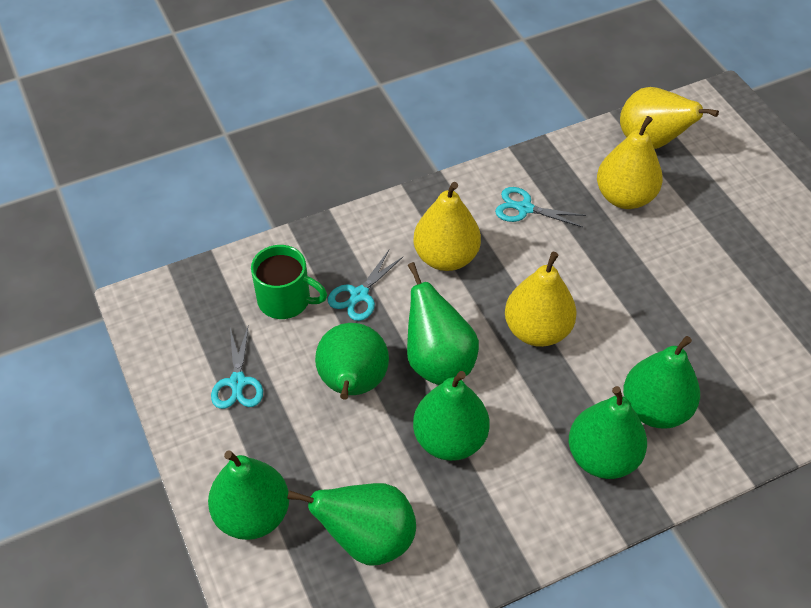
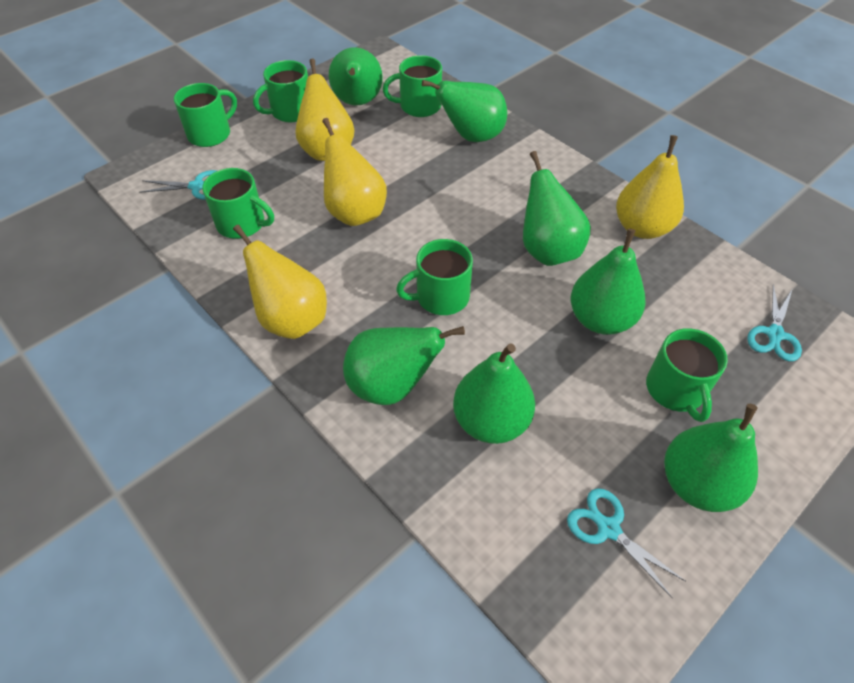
green mug: [251,245,327,319] = 1 -> [174,83,237,147] [202,168,274,239] [253,60,308,122] [382,55,442,117] [396,239,473,315] [646,328,728,422] = 6

